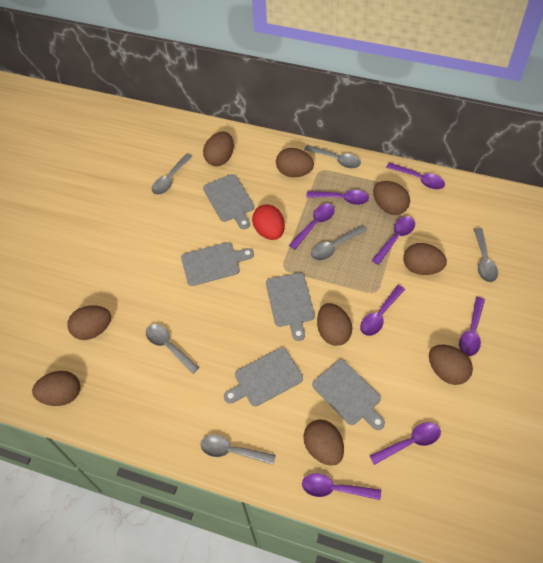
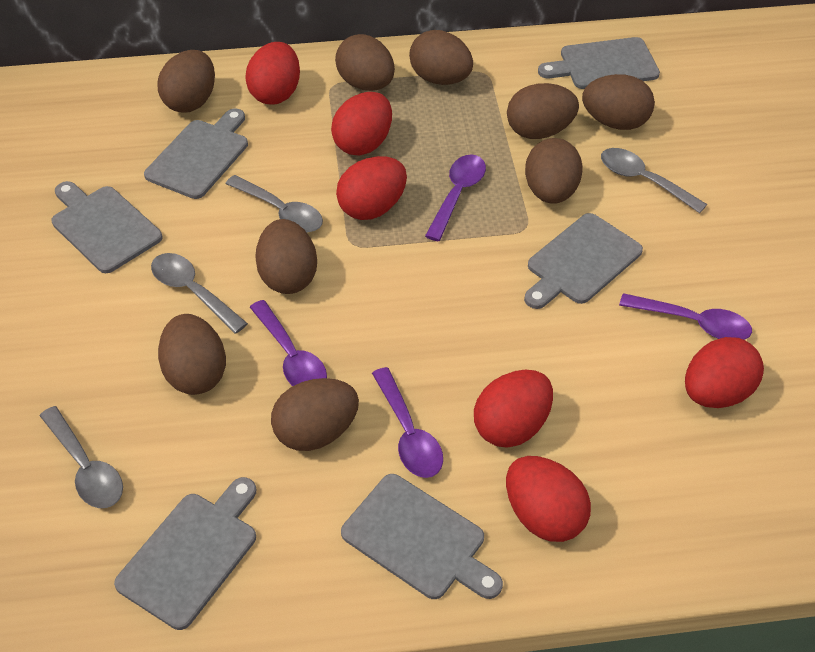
grey cutting board: [181,242,254,286] [203,174,254,229] [224,348,303,406] [266,273,315,341] [312,359,385,430] = 5 -> [51,181,162,273] [114,477,256,630] [144,108,248,199] [341,474,503,599] [524,213,643,309] [538,37,660,89] = 6
grey spoon: [146,324,199,374] [152,154,193,195] [200,435,276,465] [304,145,361,168] [311,225,366,260] [474,228,498,282] = 6 -> [40,406,123,508] [151,253,248,334] [225,175,323,232] [601,148,707,213] = 4
purple spoon: [289,204,335,250] [302,473,381,500] [306,190,369,205] [360,285,405,336] [370,422,441,465] [372,216,415,265] [386,162,445,189] [459,297,485,356] = 8 -> [250,300,327,386] [372,367,443,478] [425,154,486,241] [619,293,752,340] = 4
red egg: [252,204,285,240] = 1 -> [245,42,300,104] [331,92,392,156] [336,156,407,220] [474,370,553,448] [506,456,591,542] [685,337,764,408] = 6

